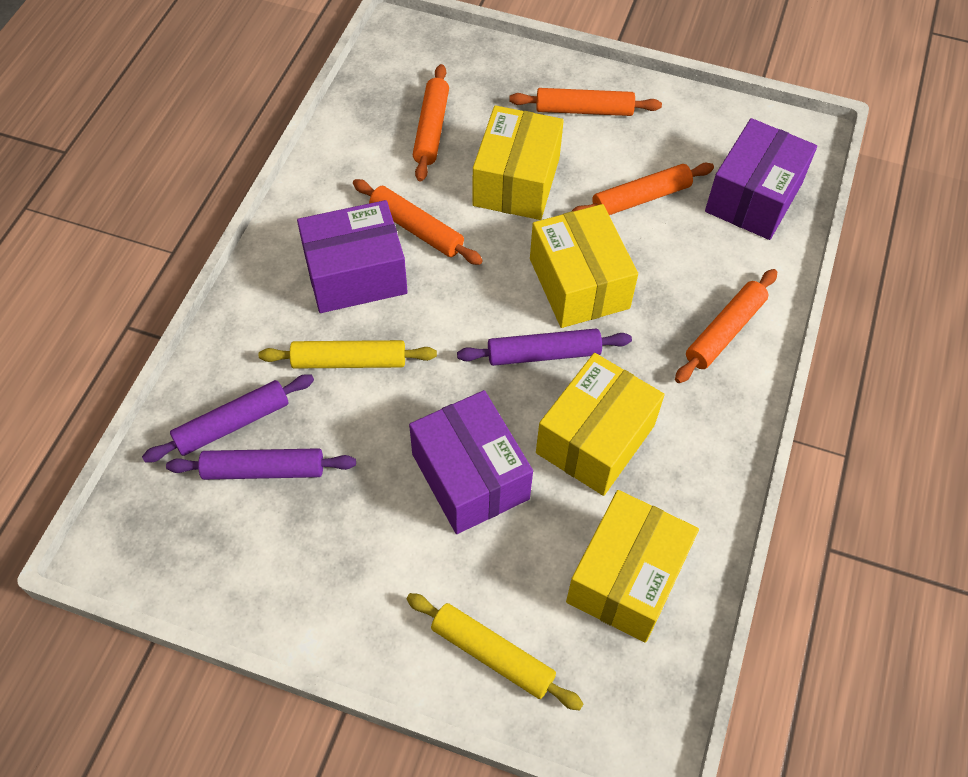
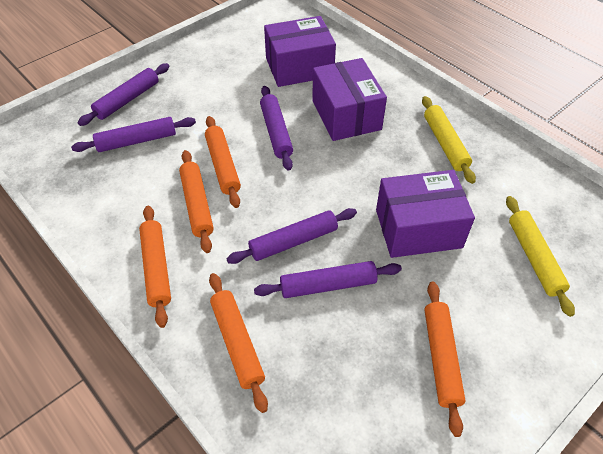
purple rolling pin: [142,374,314,463] [166,448,356,480] [457,329,632,366] = 3 -> [71,117,196,152] [77,63,169,126] [226,208,357,264] [254,261,402,298] [260,86,293,171] = 5
yellow box: [473,105,564,220] [530,204,638,328] [536,353,665,496] [566,490,699,643] = 4 -> none = 0

